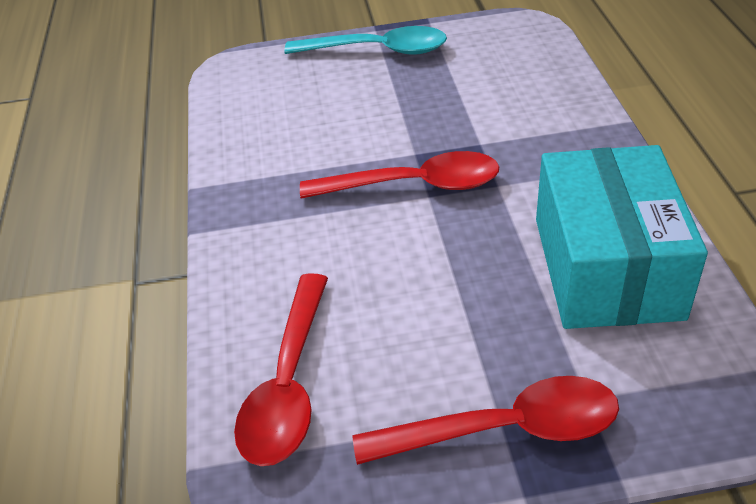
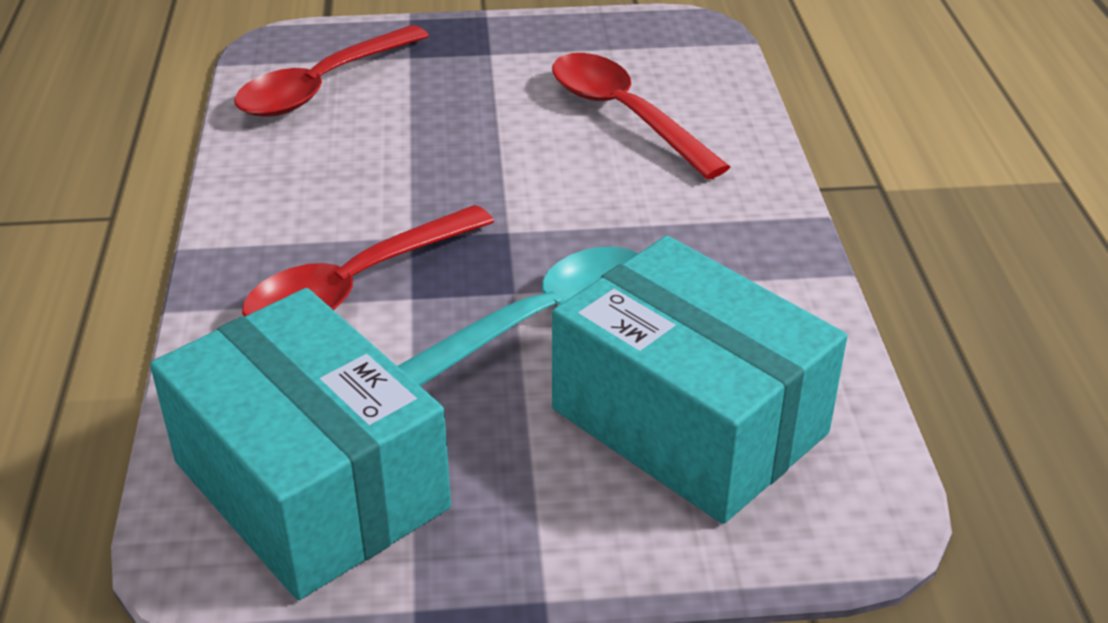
turquoise box: [536,145,708,329] = 1 -> [150,288,451,600] [552,236,847,524] = 2

